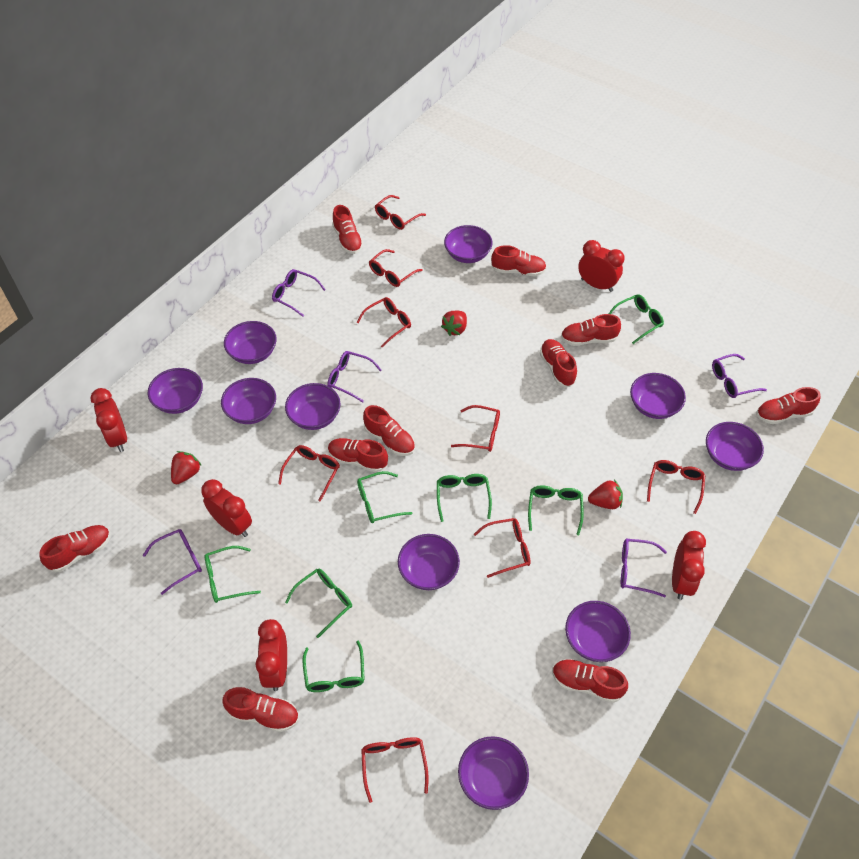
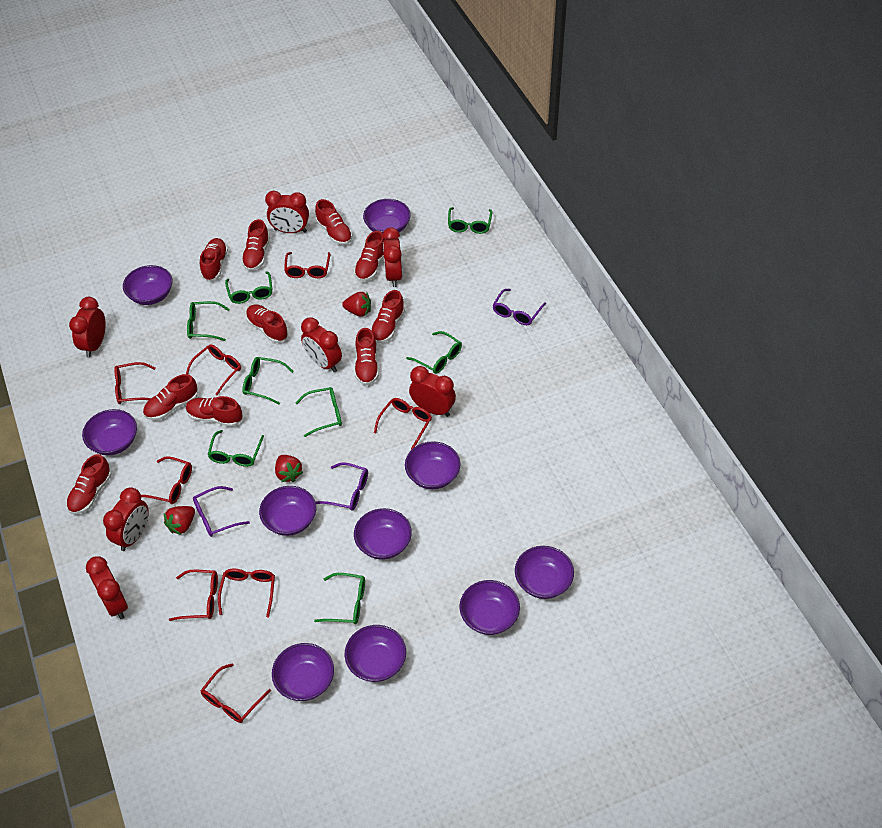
green glasses: [205,546,261,603] [285,569,352,638] [302,641,365,692] [357,471,412,523] [437,474,492,522] [528,485,584,535] [609,295,664,344] = 7 -> [187,301,230,341] [207,430,264,467] [225,272,273,304] [242,357,294,404] [296,387,342,437] [314,573,365,624] [406,331,462,374] [448,207,492,234] = 8
purple glasses: [143,529,202,595] [272,269,326,317] [327,351,382,403] [621,539,667,597] [712,354,767,398] = 5 -> [193,486,250,537] [316,462,368,511] [493,289,546,325] = 3
red clock: [90,388,127,452] [201,479,252,537] [255,619,287,691] [578,240,625,292] [672,531,706,600] = 5 -> [69,297,106,357] [86,556,128,619] [103,487,149,551] [265,191,309,233] [301,318,342,372] [382,228,402,287] [409,366,456,417] = 7

